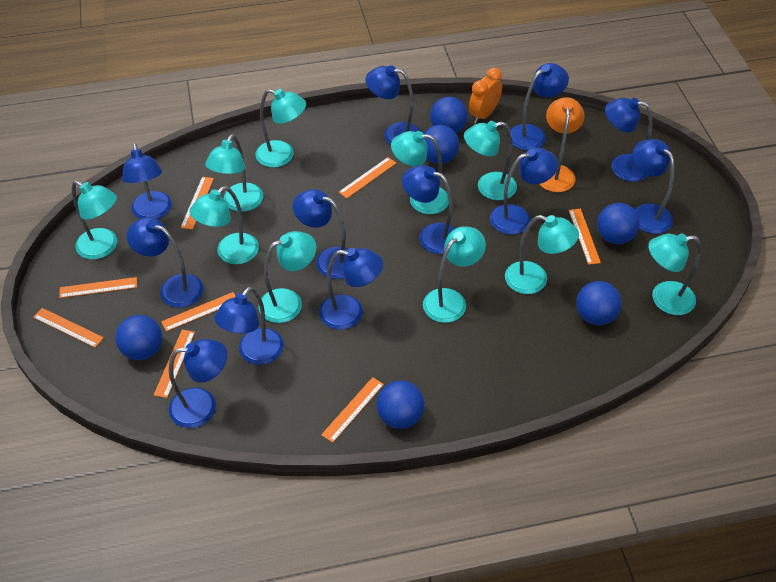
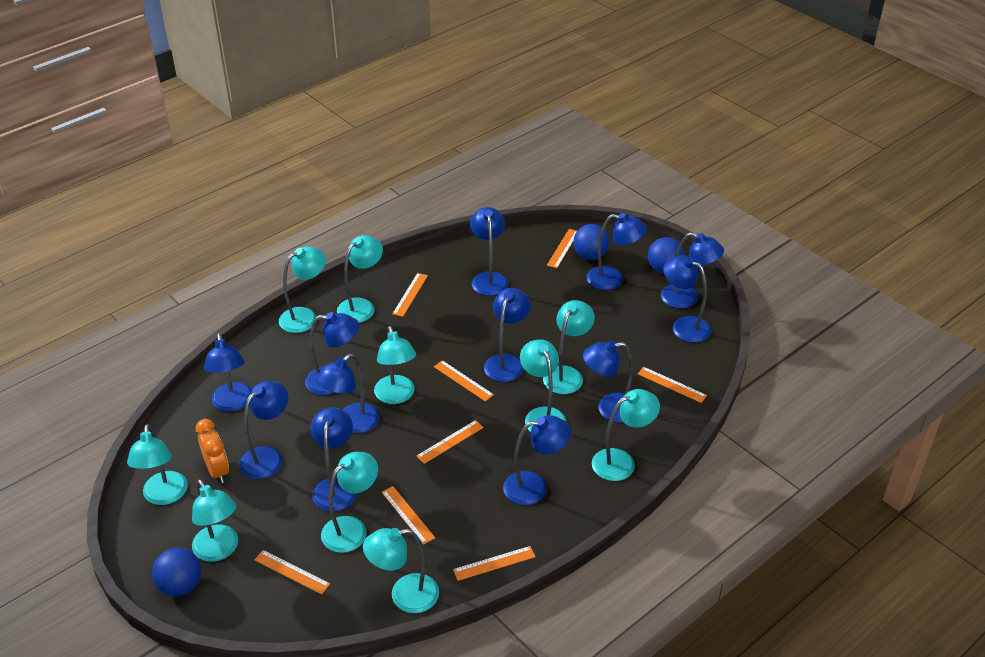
blue ball: [115,315,162,360] [377,381,424,429] [424,125,459,164] [430,97,468,133] [576,281,622,325] [597,203,640,244] = 6 -> [152,548,201,596] [573,224,609,260] [648,237,684,274] = 3
orange lamp: [540,97,584,192] = 1 -> none = 0

